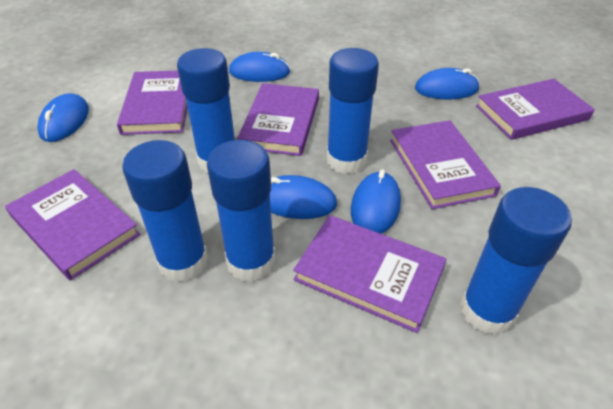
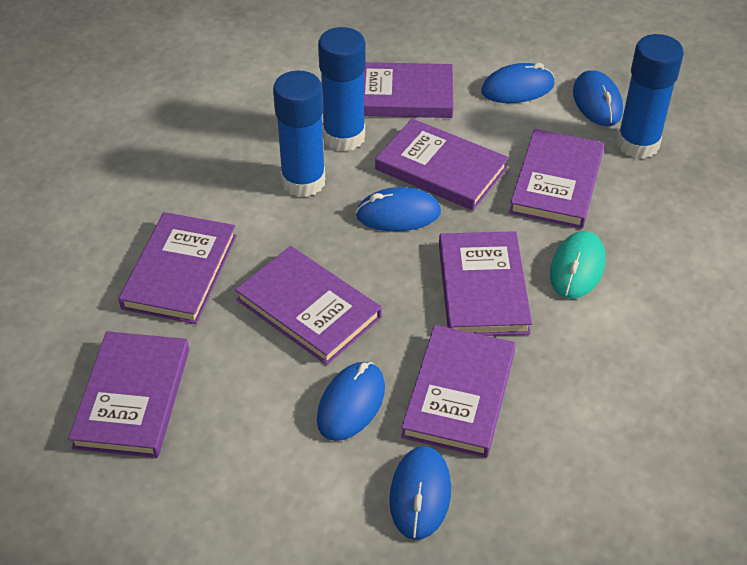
blue glue stick: [122,140,208,282] [177,48,235,173] [207,140,276,282] [327,48,379,174] [460,187,572,335] = 5 -> [273,71,325,197] [318,27,366,151] [617,34,684,159] = 3
purple book: [5,169,140,281] [117,70,187,135] [237,83,319,156] [293,215,447,333] [390,120,501,209] [476,79,595,140] = 6 -> [68,331,189,458] [118,212,237,324] [235,246,382,365] [364,62,453,118] [375,118,509,211] [401,325,516,458] [439,231,532,336] [509,129,604,229] = 8
turquoise mouse: none = 0 -> [550,231,605,299] = 1

